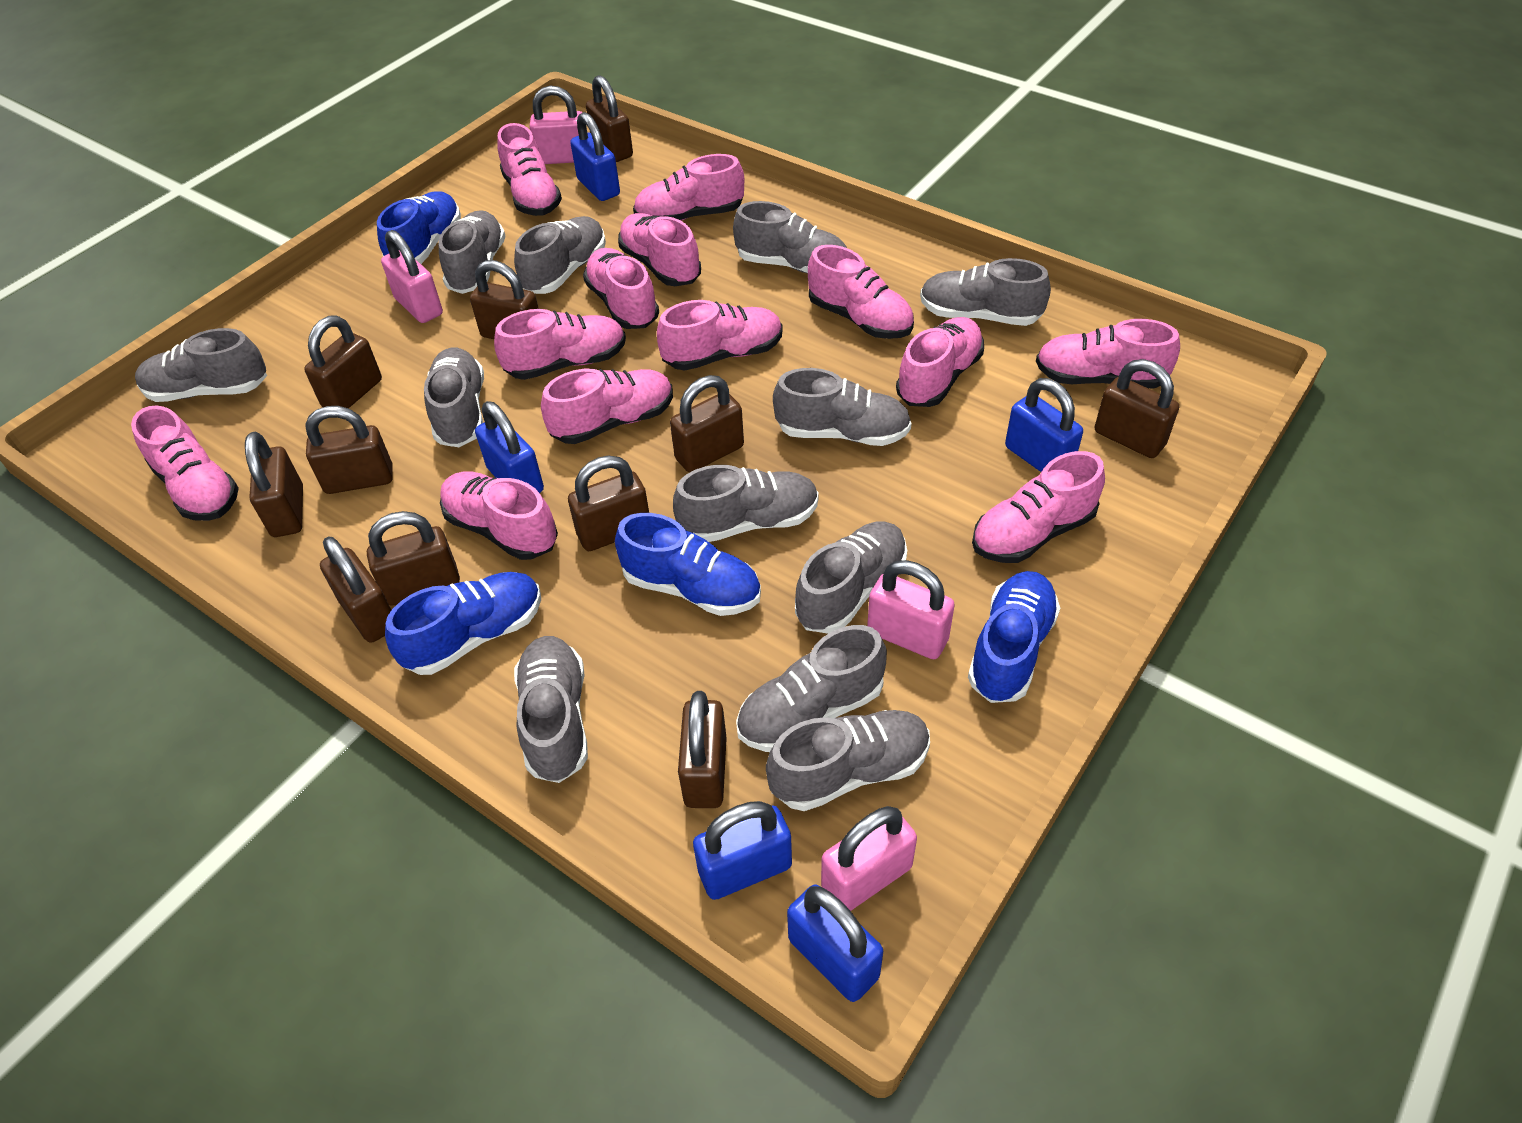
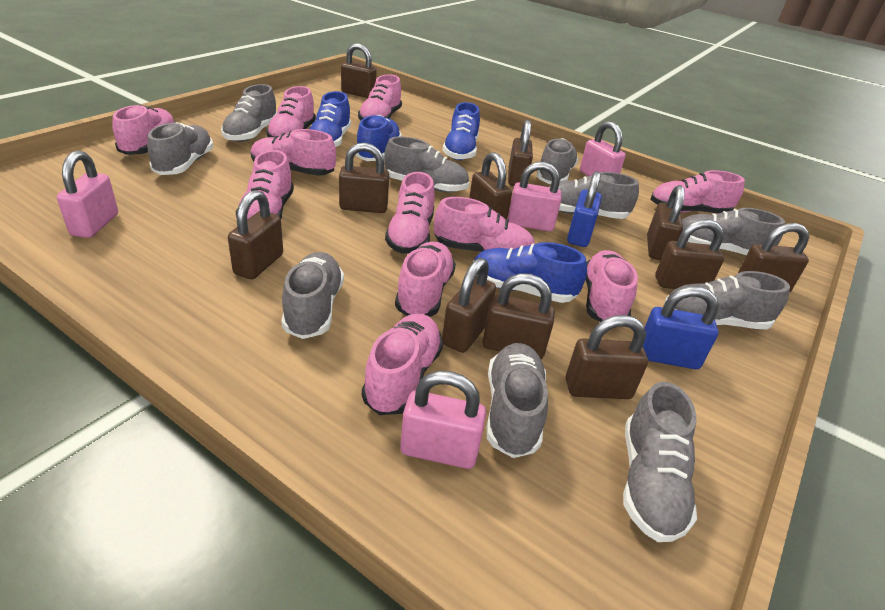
blue padlock: [475,401,544,493] [570,112,620,201] [693,801,792,900] [787,884,883,1002] [1005,378,1083,472] = 5 -> [567,171,602,247] [643,286,719,369] = 2
grey shoe: [135,328,267,402] [424,348,484,447] [438,210,506,294] [514,216,606,294] [514,636,588,783] [673,465,819,542] [733,201,847,274] [736,625,887,752] [766,710,930,811] [773,368,911,446] [795,521,907,634] [920,258,1051,326] = 12 -> [147,122,213,175] [221,84,277,142] [281,252,344,339] [384,136,469,192] [487,343,548,458] [537,138,579,184] [549,172,639,219] [623,382,697,542] [664,271,790,329] [682,208,785,255] = 10
pink shoe: [131,405,239,521] [440,472,558,560] [494,309,626,380] [497,123,562,216] [541,369,673,444] [583,248,659,329] [618,213,701,286] [633,154,744,221] [657,300,782,371] [808,245,914,339] [896,317,984,407] [972,451,1105,563] [1036,319,1180,388] = 13 -> [112,104,176,155] [235,150,294,219] [251,129,336,176] [266,86,316,137] [358,74,402,121] [362,313,443,415] [385,172,435,254] [395,241,456,317] [434,197,535,252] [586,250,638,322] [651,170,745,213] = 11

